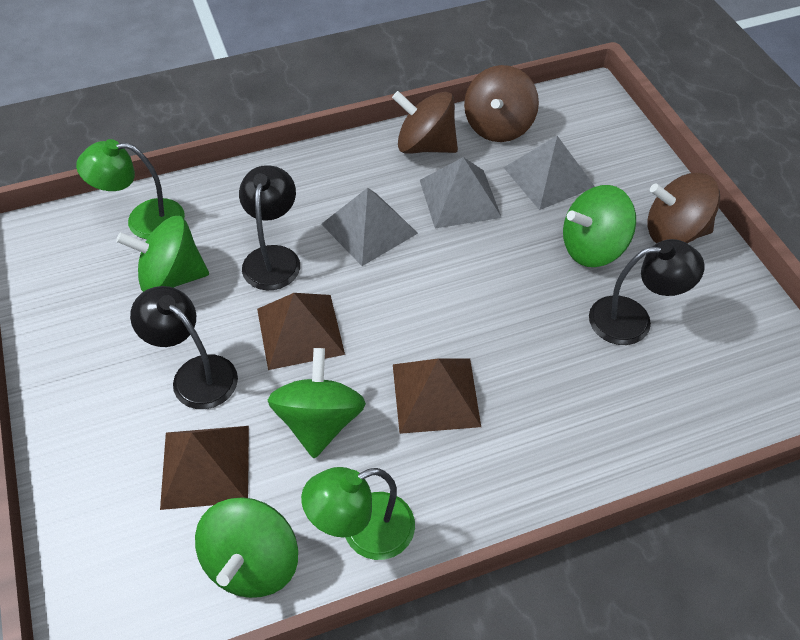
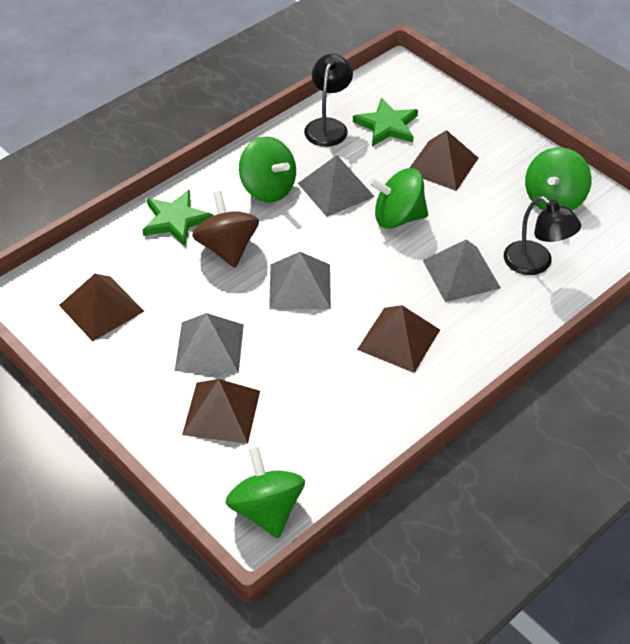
black lamp: [130,286,238,409] [239,165,300,290] [589,239,705,345] = 3 -> [304,54,353,147] [504,196,581,275] = 2
brown pyramid: [160,426,249,510] [257,293,345,370] [393,358,481,434] = 3 -> [59,274,144,342] [182,379,260,444] [357,305,440,373] [410,130,478,191] = 4
brown spinning top: [392,91,458,154] [464,65,539,142] [647,173,720,243] = 3 -> [192,191,259,268] = 1
green lamp: [76,139,185,240] [301,467,415,560] = 2 -> none = 0
green star: none = 0 -> [142,190,213,246] [353,98,418,146] = 2
grey pyramid: [321,188,418,266] [420,157,502,229] [504,136,595,210] = 3 -> [175,313,244,373] [269,252,331,309] [298,155,375,217] [423,239,501,302] = 4

